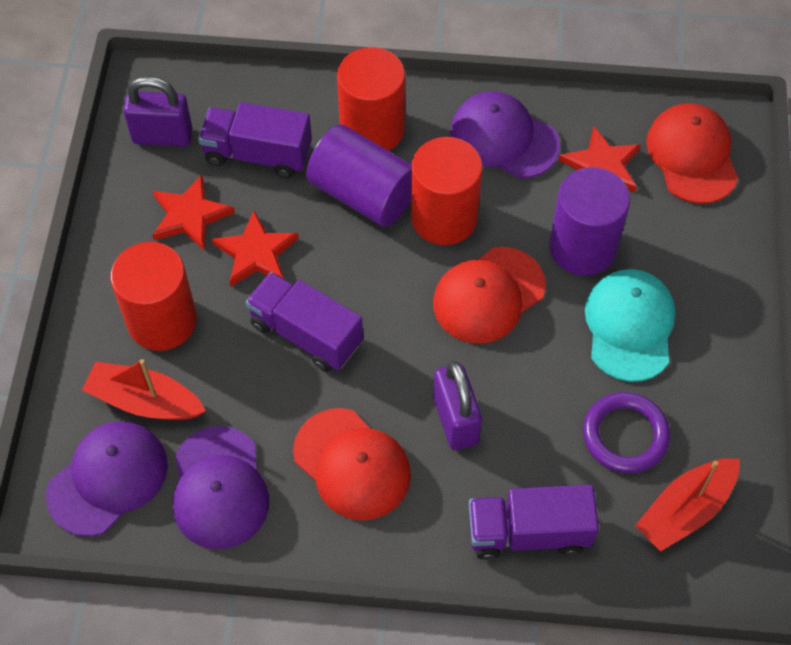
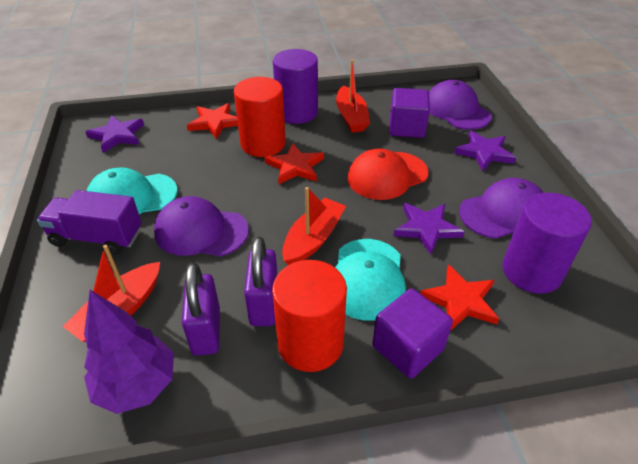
purple cube: none = 0 -> [372,288,453,379] [389,88,430,138] = 2
purple ring: [583,392,670,473] = 1 -> none = 0
purple star: none = 0 -> [86,115,144,153] [393,203,464,254] [454,131,516,171] = 3
purple tree: none = 0 -> [84,290,174,414] = 1
purple truck: [198,102,312,178] [246,272,363,372] [469,485,599,560] = 3 -> [37,190,142,255] = 1
red boat: [82,359,206,420] [635,458,740,552] = 2 -> [62,245,160,342] [282,187,346,265] [336,59,370,133] = 3
red cap: [293,408,411,520] [433,247,546,344] [646,103,738,204] = 3 -> [347,149,428,200] = 1
red cylinder: [110,242,197,351] [337,47,405,151] [411,137,483,245] = 3 -> [234,77,286,157] [272,260,347,372] = 2
turquoise cap: [585,269,676,382] = 1 -> [87,167,178,215] [335,239,406,321] = 2

